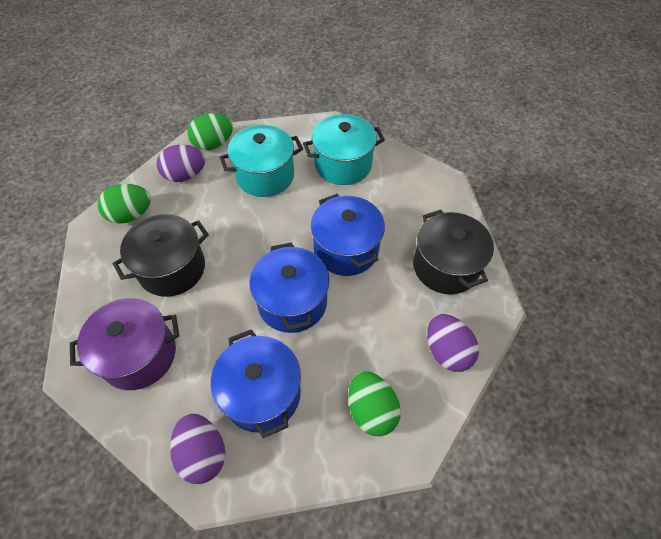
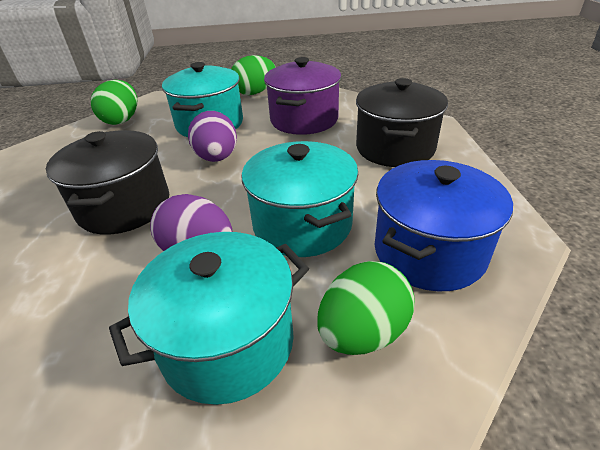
blue pot: [211,329,301,438] [249,242,329,333] [311,194,385,276] = 3 -> [375,160,513,291] = 1
purple egg: [157,145,206,182] [170,413,225,484] [428,314,479,372] = 3 -> [150,194,232,251] [188,111,237,162] = 2
turquoise pot: [220,125,303,197] [303,114,385,185] = 2 -> [109,232,309,405] [162,62,243,137] [241,141,358,257] = 3

